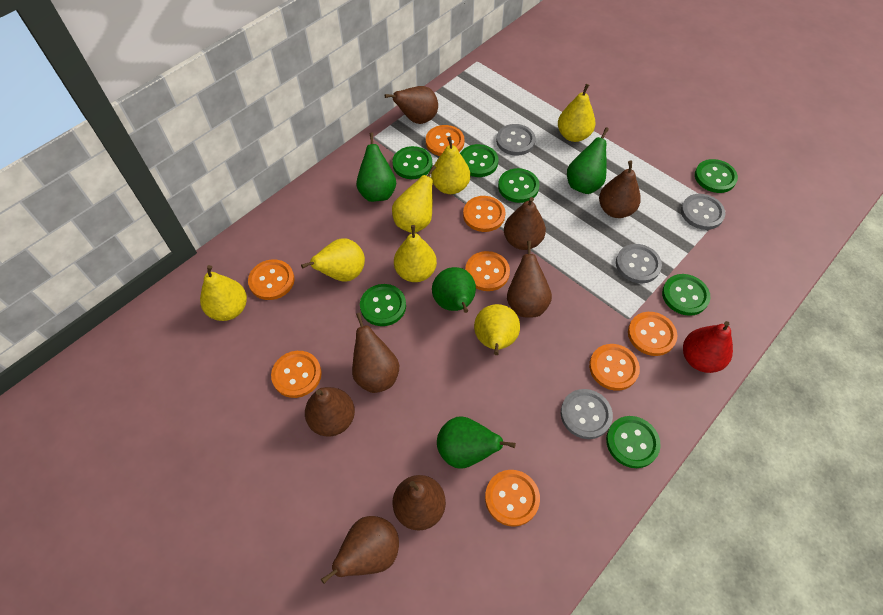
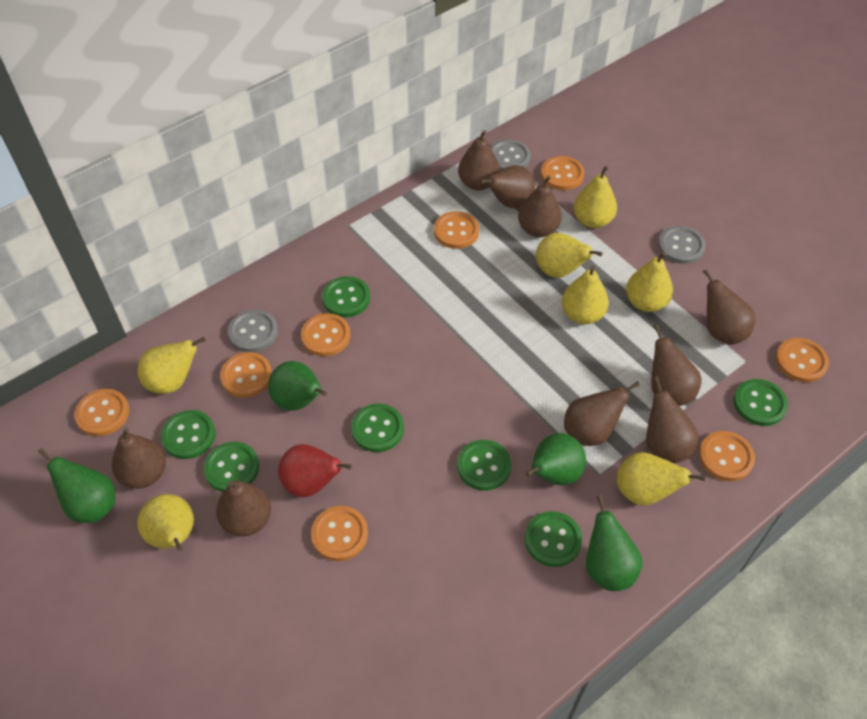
brown pear: [305,387,355,436] [321,516,399,584] [352,313,399,393] [385,86,438,124] [393,475,446,531] [504,197,546,250] [507,241,552,318] [599,161,641,218] = 8 -> [112,428,166,489] [216,480,271,537] [458,130,500,191] [480,165,535,208] [518,176,562,237] [564,381,640,446] [646,376,699,463] [651,324,702,406] [703,269,755,345] = 9
grey button: [496,124,536,156] [561,389,613,439] [616,244,662,283] [681,194,726,230] = 4 -> [228,309,278,352] [490,139,531,170] [658,226,706,264] = 3

